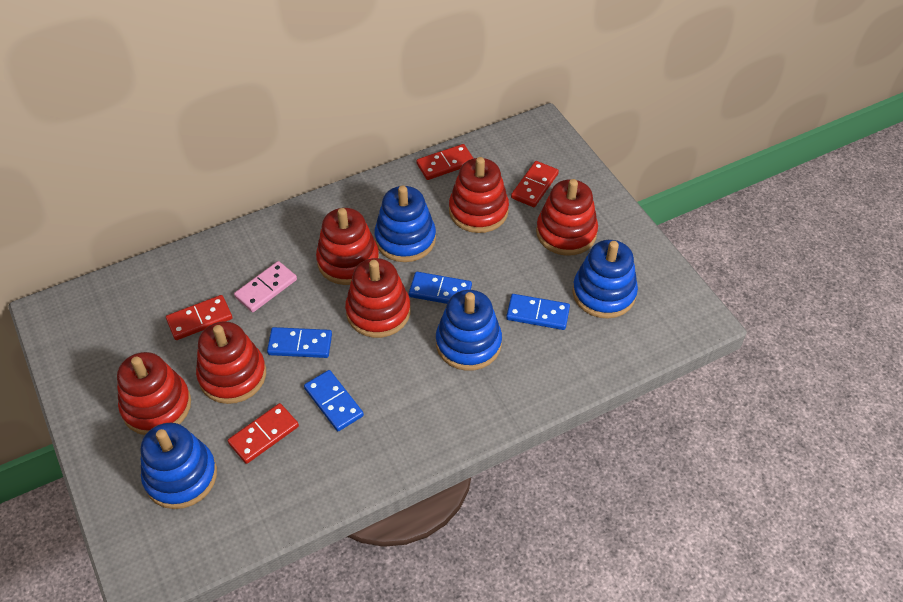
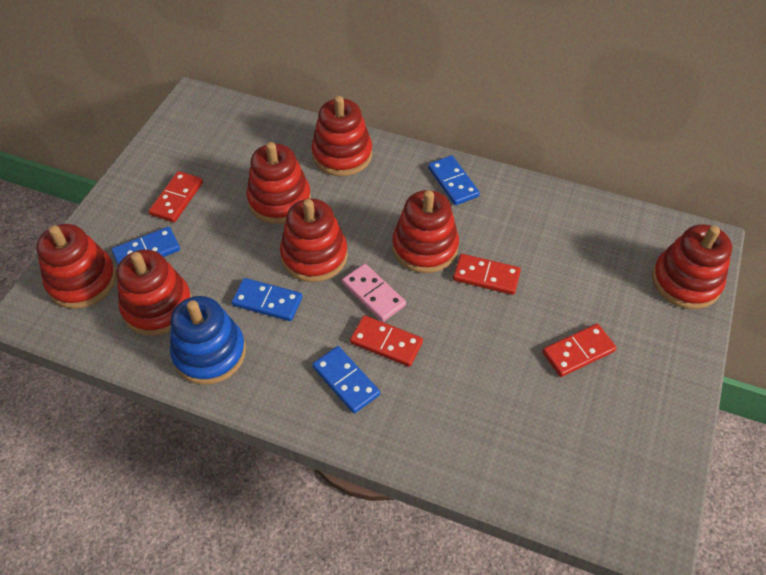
blue stacking toy: [140,423,217,509] [374,186,436,262] [436,290,502,371] [573,240,638,318] = 4 -> [170,296,246,385] = 1
red stacking toy: [117,352,191,435] [196,321,266,404] [316,208,379,285] [345,258,411,338] [449,157,509,233] [536,179,598,256] = 6 -> [36,224,116,309] [117,250,192,336] [246,142,311,224] [280,199,348,282] [311,96,372,176] [392,190,459,273] [652,224,732,309] = 7

